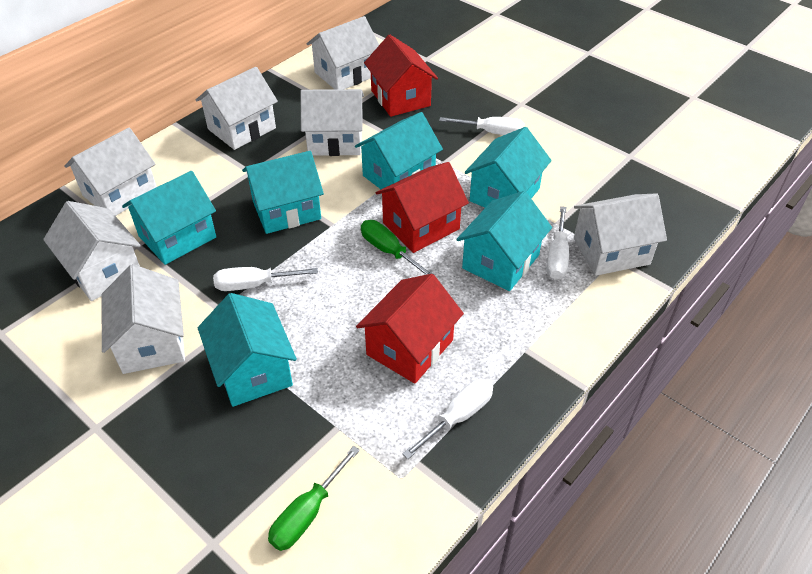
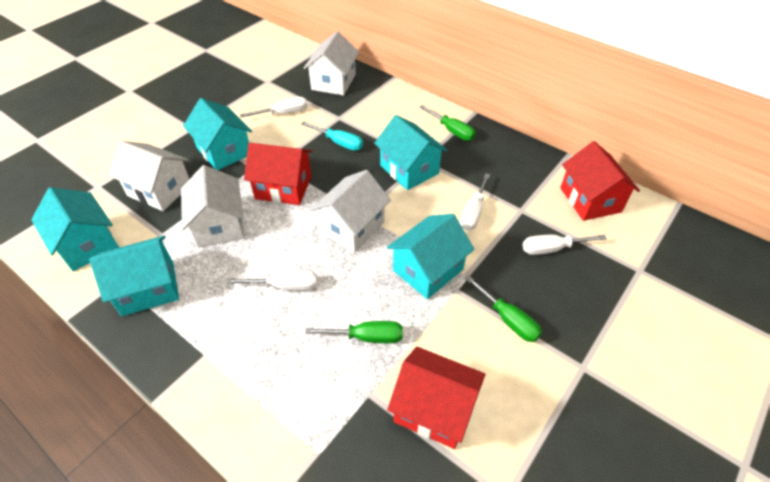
green screwdriver: [268,446,360,551] [361,220,433,275] = 2 -> [305,321,403,343] [419,105,476,141] [465,275,542,342] = 3
turquoise house: [122,171,216,265] [198,293,297,407] [242,151,324,234] [355,112,443,189] [457,191,552,291] [465,127,552,208] = 6 -> [31,187,119,271] [89,236,179,316] [183,98,252,170] [374,115,447,190] [387,214,474,299] = 5
turquoise screwdriver: none = 0 -> [301,122,363,151] = 1
white house: [43,201,141,301] [64,128,157,216] [101,264,185,374] [196,67,278,150] [301,89,364,156] [307,16,379,89] [574,193,667,276] = 7 -> [109,141,189,211] [181,165,244,248] [304,31,359,96] [310,170,391,252] = 4

